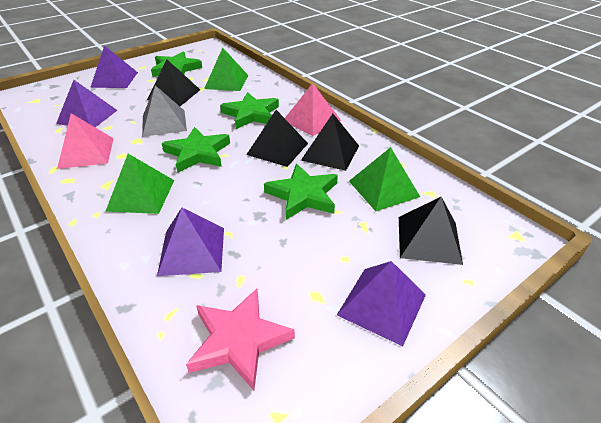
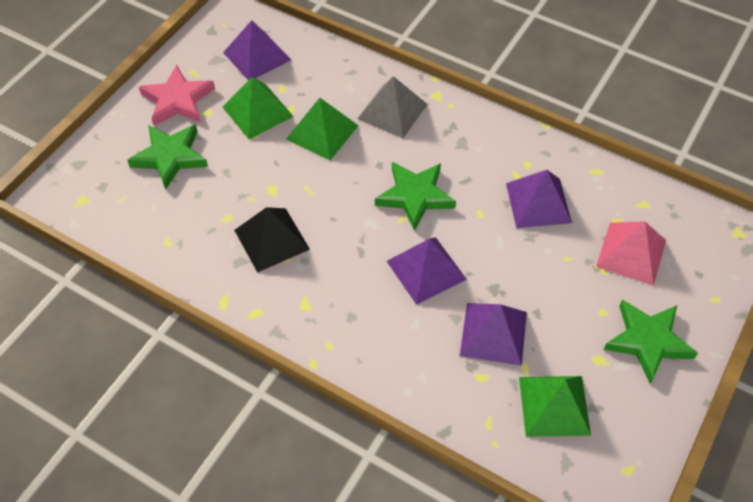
black pyramid: [147,59,200,106] [246,110,308,167] [301,114,359,171] [399,197,463,265] = 4 -> [234,207,310,273] = 1
green star: [151,51,202,77] [162,127,230,172] [220,92,279,129] [264,164,338,220] = 4 -> [127,124,208,189] [375,162,456,231] [603,300,698,383] = 3
pink pyramid: [57,113,114,169] [285,83,341,136] = 2 -> [596,221,666,286] = 1

